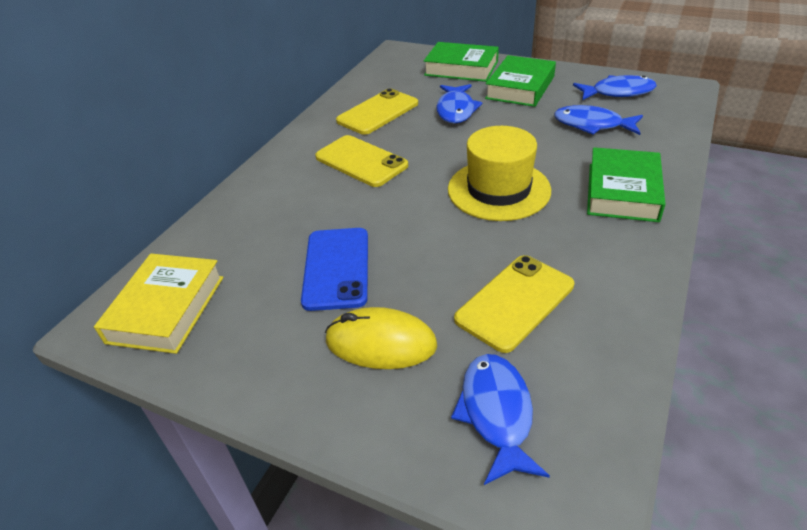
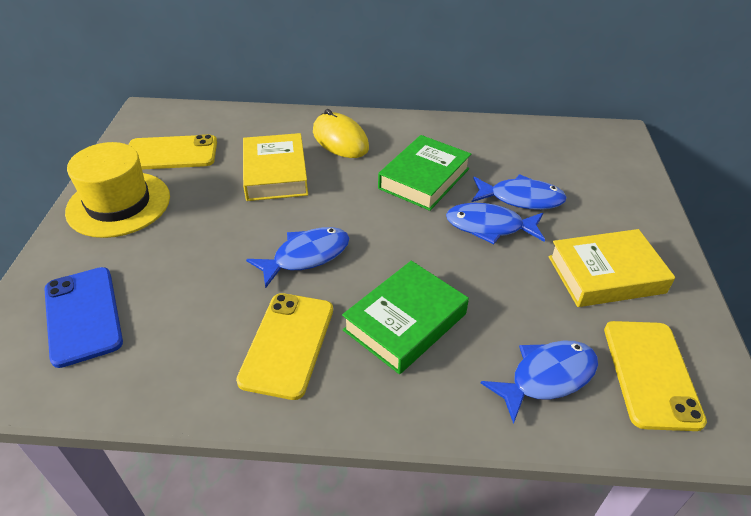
green book: [424,42,499,82] [485,55,556,107] [587,147,666,222] = 3 -> [342,261,469,374] [378,135,471,211] = 2
yellow book: [94,254,224,354] = 1 -> [243,133,308,201] [548,229,675,307] = 2

